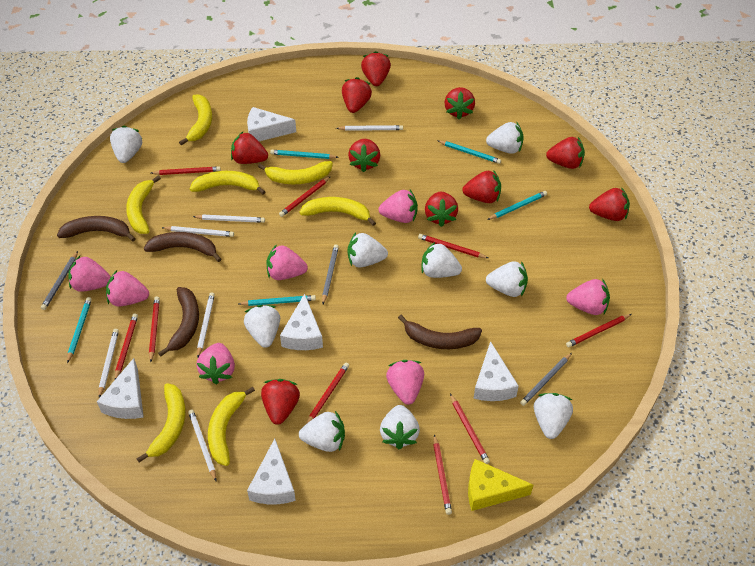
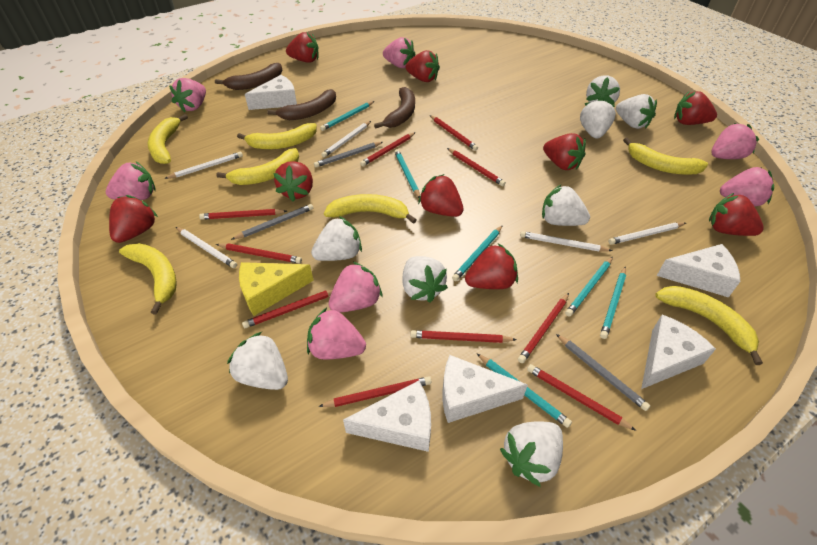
brown banana: [57,216,136,241] [144,232,221,262] [158,287,199,356] [398,315,482,349] = 4 -> [215,63,282,90] [267,89,336,120] [374,87,415,128] = 3
red pencil: [115,314,138,379] [149,296,160,362] [151,167,221,175] [279,176,331,217] [306,363,349,424] [418,234,488,258] [433,434,452,515] [450,394,490,464] [566,314,631,347] = 9 -> [199,209,287,220] [216,243,302,264] [242,289,333,328] [318,376,432,407] [360,132,416,166] [410,330,517,343] [430,115,478,151] [447,148,506,186] [518,293,569,363] [527,364,636,431] = 10
red strawberry: [231,132,268,164] [261,379,300,425] [342,77,372,113] [348,139,380,172] [361,51,391,86] [425,192,458,227] [445,87,475,119] [462,170,501,203] [546,137,585,169] [589,188,630,221] = 10 -> [109,195,158,243] [273,161,313,201] [286,32,319,63] [406,50,440,82] [418,174,464,217] [465,243,518,289] [543,133,586,170] [674,91,717,125] [709,193,764,236] = 9
turquoise pencil: [67,297,92,363] [239,295,316,306] [270,150,338,159] [438,141,501,164] [487,191,547,220] = 5 -> [320,101,374,131] [394,149,420,198] [452,225,503,281] [477,354,572,428] [565,257,613,317] [600,267,626,339] = 6
white pencil: [99,329,119,398] [162,226,234,237] [188,409,216,481] [193,215,265,223] [197,292,215,358] [336,125,403,131] = 6 -> [164,152,243,179] [176,227,237,268] [321,121,371,157] [520,231,612,251] [608,222,686,245] = 5
white strawberry: [110,126,142,163] [244,305,280,348] [299,411,345,452] [348,233,388,268] [380,405,420,450] [421,242,462,278] [486,122,524,154] [486,261,528,297] [534,393,573,439] = 9 -> [227,332,288,390] [311,216,362,261] [402,256,448,303] [500,421,563,487] [542,185,590,226] [580,98,616,139] [586,75,620,105] [616,94,657,129] = 8

